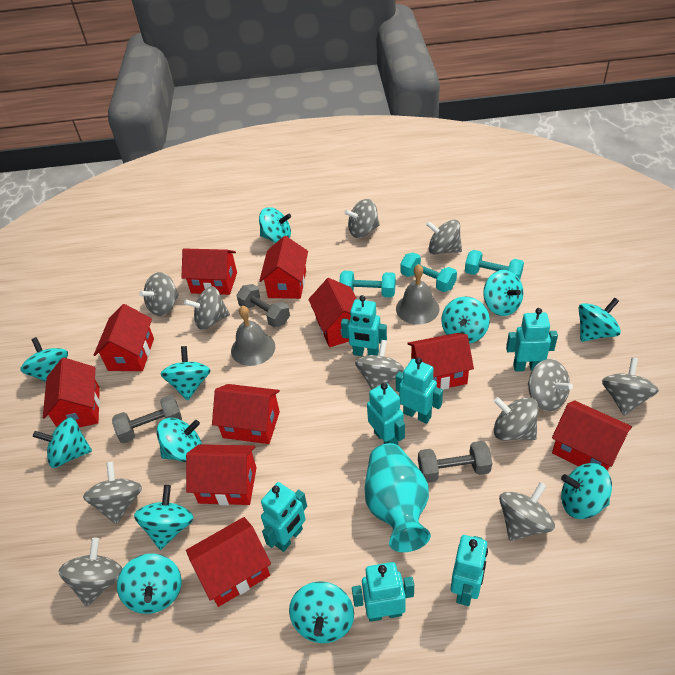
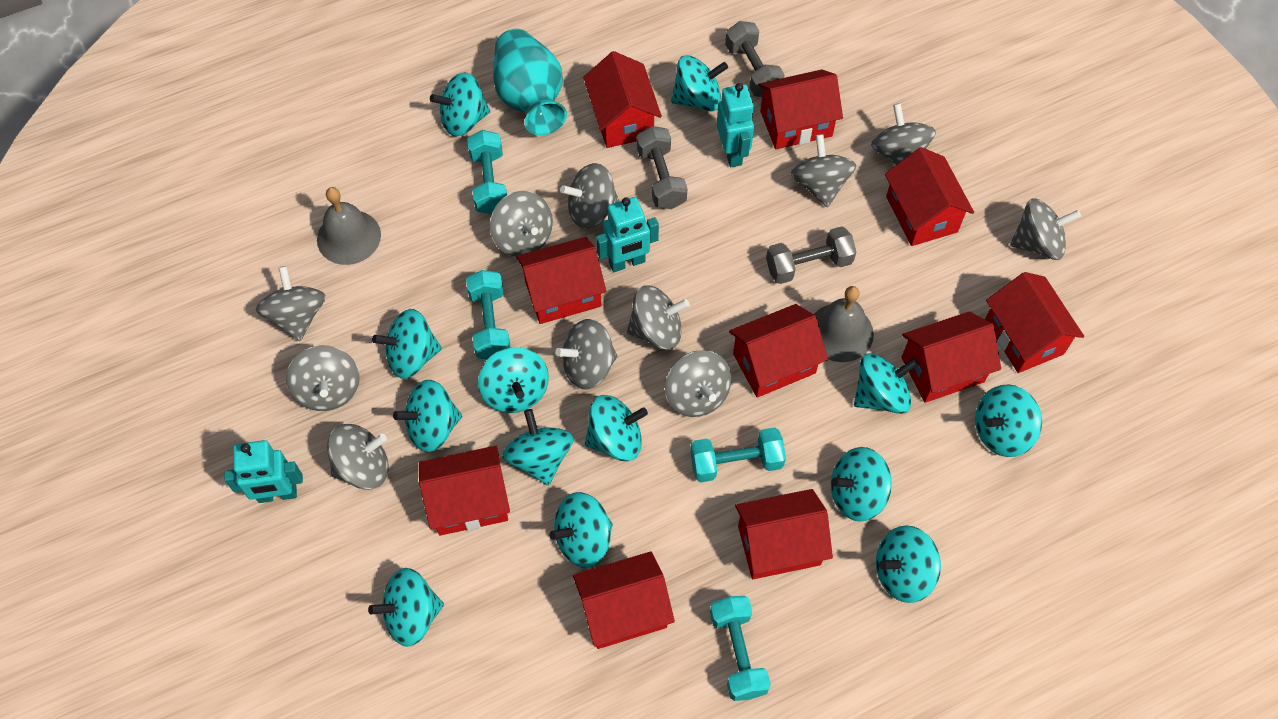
turquoise dumbbell: [339,271,396,297] [400,252,457,292] [465,250,524,279] = 3 -> [466,270,510,359] [467,130,507,214] [690,427,786,483] [710,596,771,701] = 4
turquoise robot: [261,482,307,552] [341,295,387,356] [352,562,414,622] [367,383,405,445] [396,357,443,424] [451,535,488,606] [506,308,558,371] = 7 -> [224,440,303,503] [596,197,659,272] [716,83,754,167] = 3
turquoise spinning top: [20,337,68,382] [33,417,92,468] [117,553,182,614] [134,485,194,550] [157,418,202,462] [161,346,211,400] [259,207,291,243] [289,581,354,643] [441,297,490,344] [483,270,524,316] [561,463,612,519] [579,298,621,342] = 12 -> [368,568,444,647] [372,309,442,379] [393,380,462,452] [430,73,490,137] [478,347,549,413] [502,409,574,486] [549,492,613,568] [585,395,648,461] [671,55,728,111] [831,447,892,522] [854,353,919,414] [876,525,941,603] [975,384,1042,457] = 13

